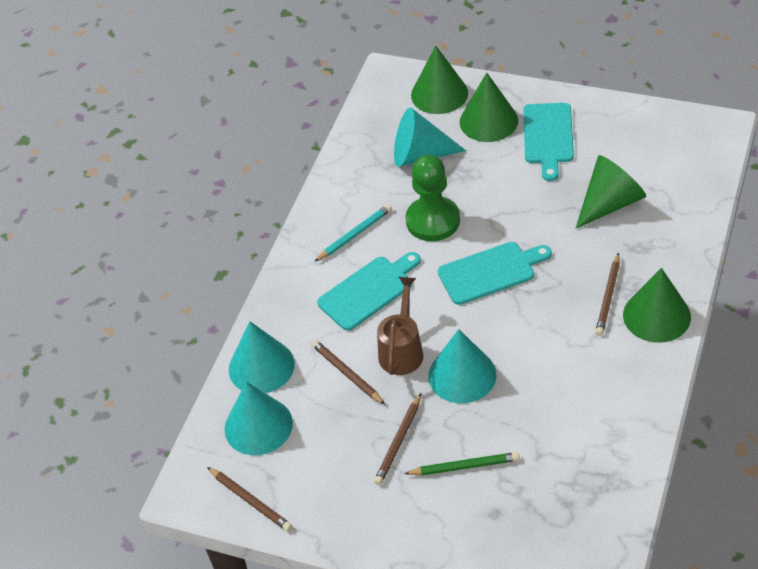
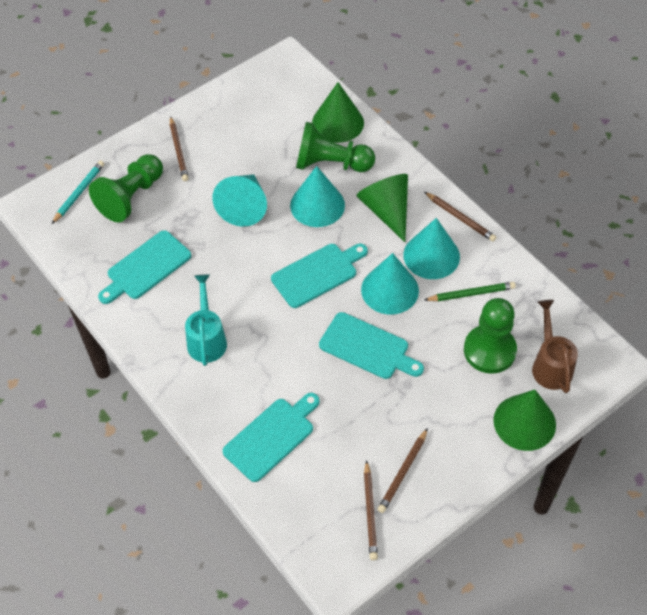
green cone: [411,46,468,114] [460,73,518,142] [576,155,646,228] [623,268,691,343] = 4 -> [312,82,364,143] [356,174,408,242] [494,390,556,451] = 3
green pawn: [405,155,460,241] = 1 -> [89,154,163,223] [296,122,375,172] [464,298,517,374] = 3
turquoise cutting board: [317,252,421,331] [438,242,552,305] [523,103,574,181] = 3 -> [98,230,191,304] [223,393,320,482] [271,244,368,308] [319,312,424,379] = 4
turquoise watering can: none = 0 -> [185,274,227,366] = 1

